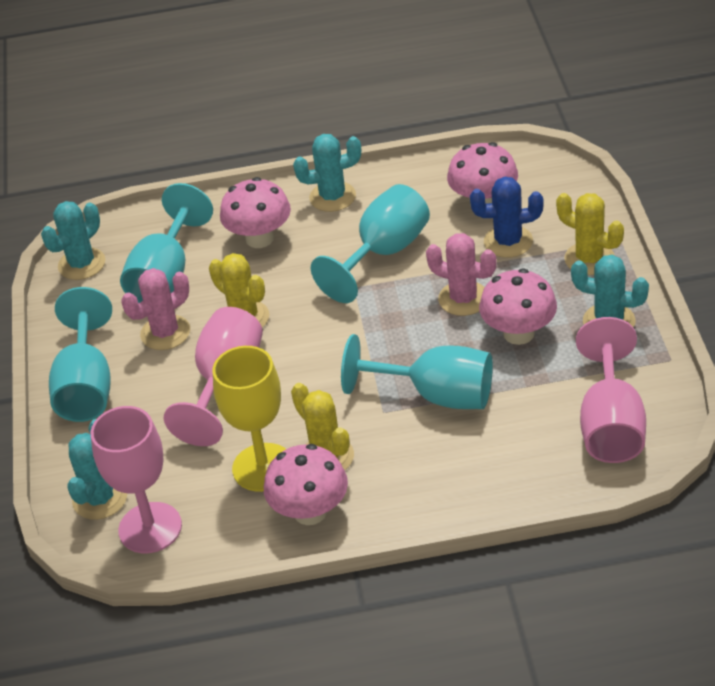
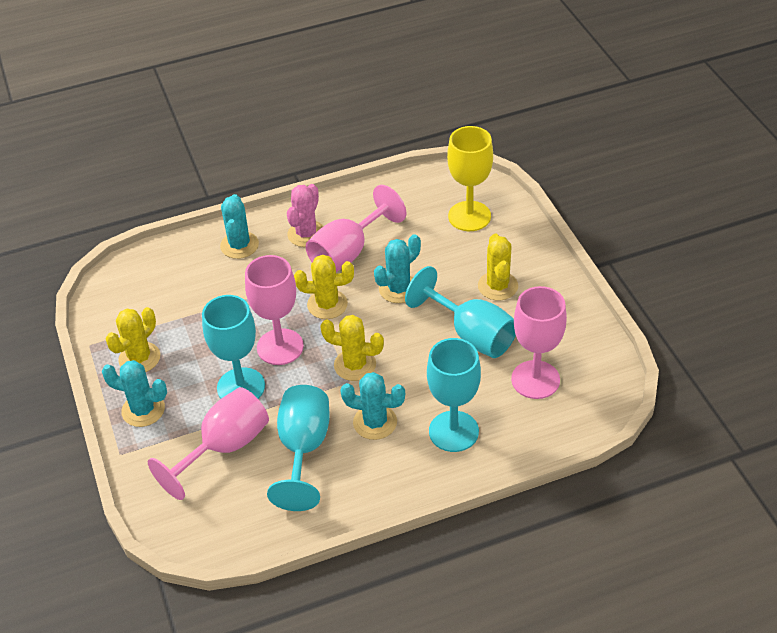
blue cactus: [470,177,544,258] = 1 -> none = 0
pink cactus: [121,268,190,350] [426,233,497,316] = 2 -> [287,184,323,247] = 1
pink goblet: [91,406,182,553] [164,307,263,446] [576,317,646,463] = 3 -> [148,387,269,500] [245,255,304,365] [306,185,406,272] [511,286,567,399] = 4
pink mushroom: [220,177,291,248] [264,444,348,525] [447,142,518,206] [479,268,557,345] = 4 -> none = 0
yellow cactus: [209,253,269,328] [291,383,354,470] [556,193,624,275] = 3 -> [106,307,160,372] [294,255,354,319] [320,315,384,381] [478,234,518,300] = 4

